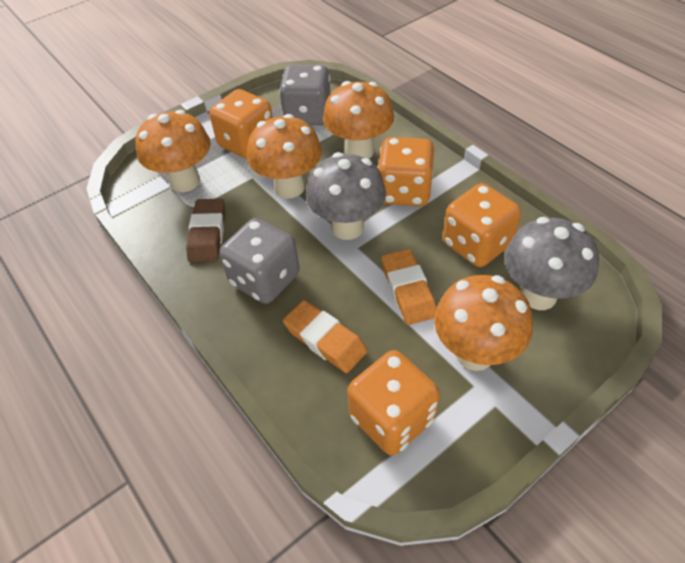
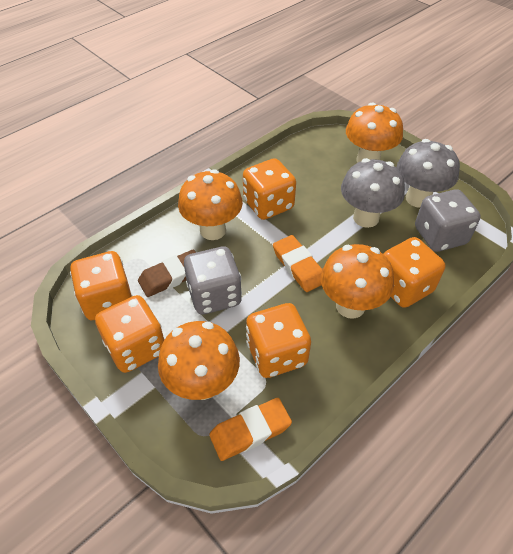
orange dice: [209,89,273,158] [347,350,440,455] [377,137,434,206] [443,183,521,267] = 4 -> [70,251,133,320] [95,295,165,373] [243,158,296,220] [246,303,311,378] [383,237,445,308] = 5

